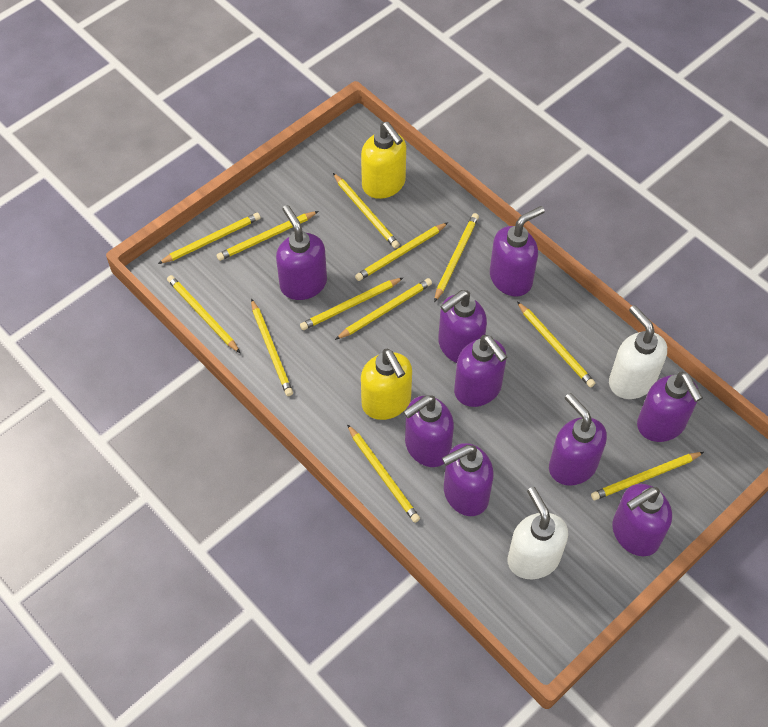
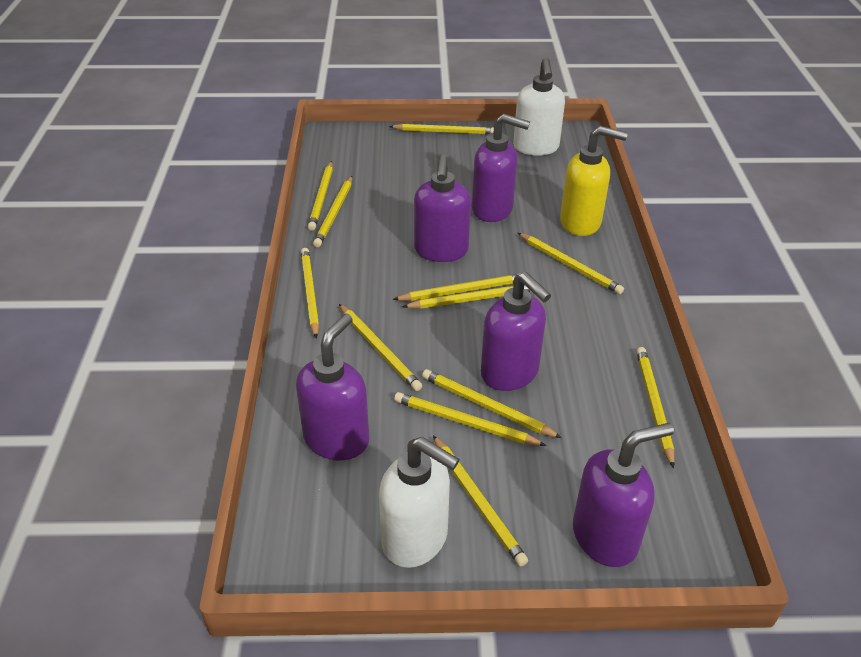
purple soap dispenser: [276,205,327,300] [403,395,454,467] [438,290,487,363] [442,443,494,516] [454,335,507,407] [490,206,545,296] [549,393,607,486] [612,484,672,556] [637,372,703,442] = 9 -> [296,314,369,460] [414,154,471,262] [472,114,530,222] [481,272,551,391] [573,423,674,567] = 5
yellow soap dispenser: [361,122,406,199] [361,349,412,420] = 2 -> [560,126,628,236] = 1

